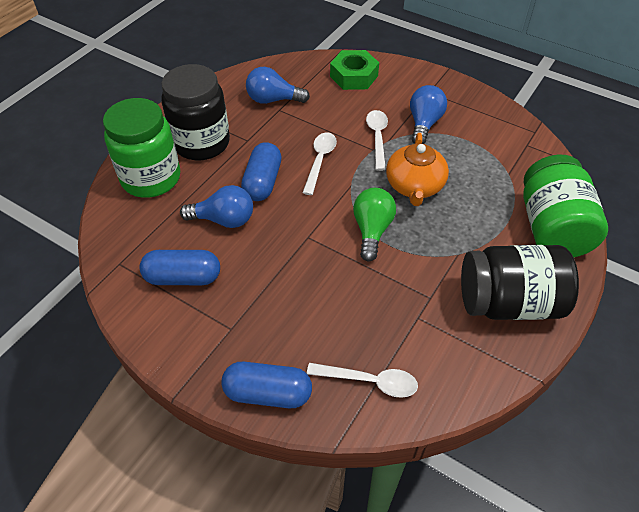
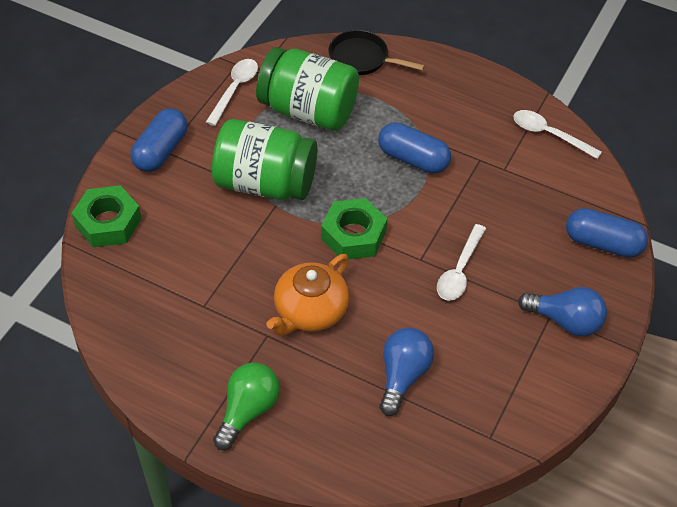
black jar: [161,64,230,160] [461,245,579,320] = 2 -> none = 0
black pan: none = 0 -> [328,30,425,75] = 1
blue light bulb: [180,185,253,228] [246,67,310,104] [410,85,447,144] = 3 -> [379,328,434,416] [518,287,607,337] = 2
green nut: [330,50,379,90] = 1 -> [72,185,141,247] [321,198,387,259] = 2

